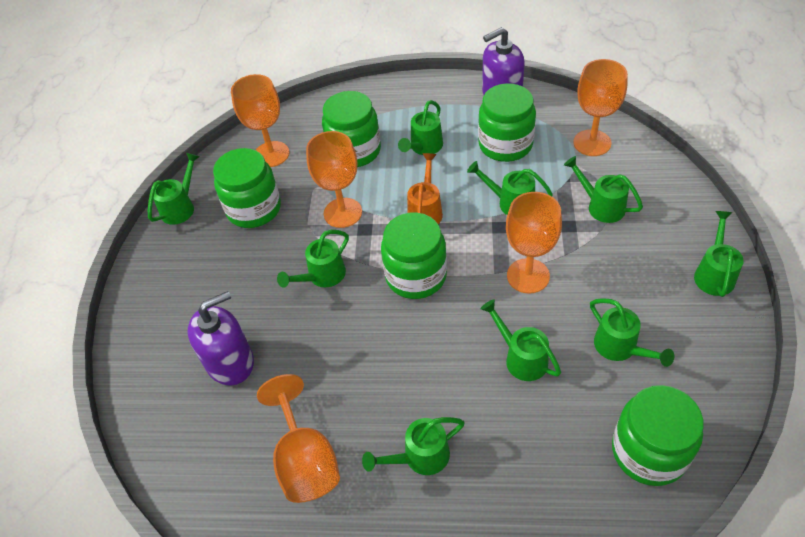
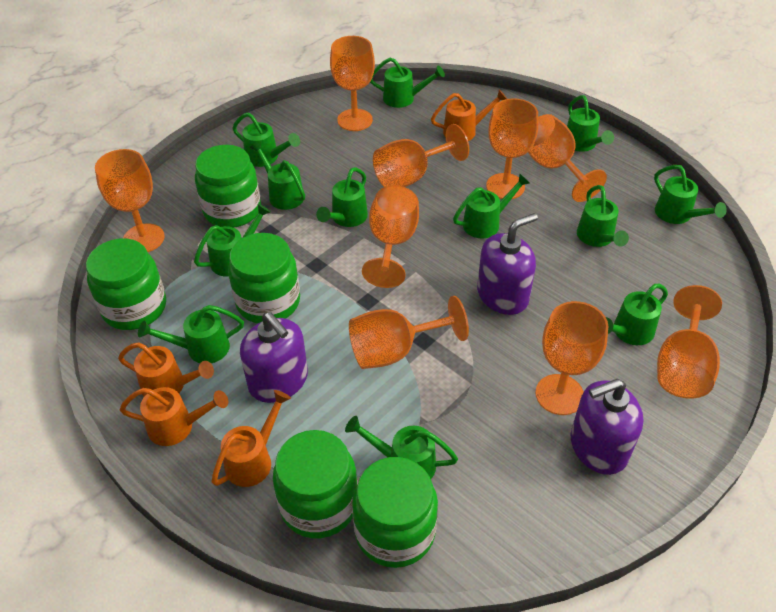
green watering can: [148,153,200,225] [277,230,349,288] [362,417,465,475] [398,100,443,155] [467,161,553,215] [480,299,561,381] [564,156,643,223] [590,298,674,367] [694,211,744,297] = 9 -> [138,305,244,363] [194,204,271,276] [232,113,300,167] [249,141,305,210] [316,167,368,227] [345,416,458,479] [370,58,445,108] [453,174,530,238] [567,95,614,152] [577,185,629,247] [606,284,668,345] [654,165,727,224] = 12
orange goblet: [231,74,289,167] [257,374,340,503] [306,131,362,228] [506,192,562,294] [573,59,628,156] = 5 -> [95,149,165,252] [330,36,375,131] [349,296,469,369] [362,185,419,288] [373,124,469,187] [486,98,538,199] [528,114,607,202] [535,301,608,415] [657,285,722,398] = 9
orange watering can: [407,153,443,224] = 1 -> [118,342,214,396] [120,387,228,446] [212,390,291,487] [431,89,507,141] = 4
purple soap dispenser: [188,291,254,385] [482,27,525,95] = 2 -> [240,312,308,403] [477,213,538,315] [571,379,644,475] = 3

